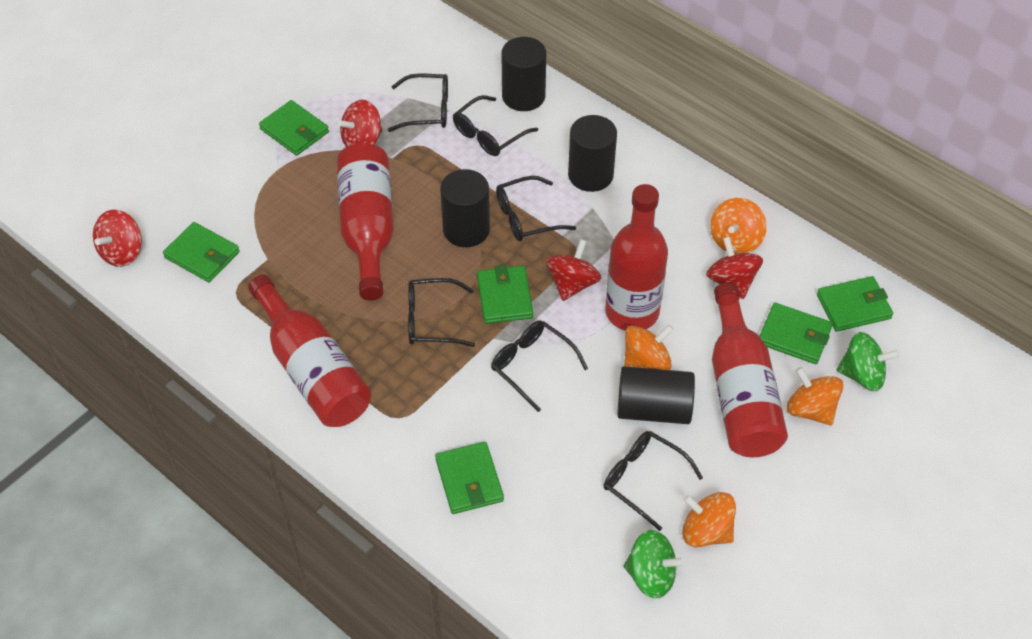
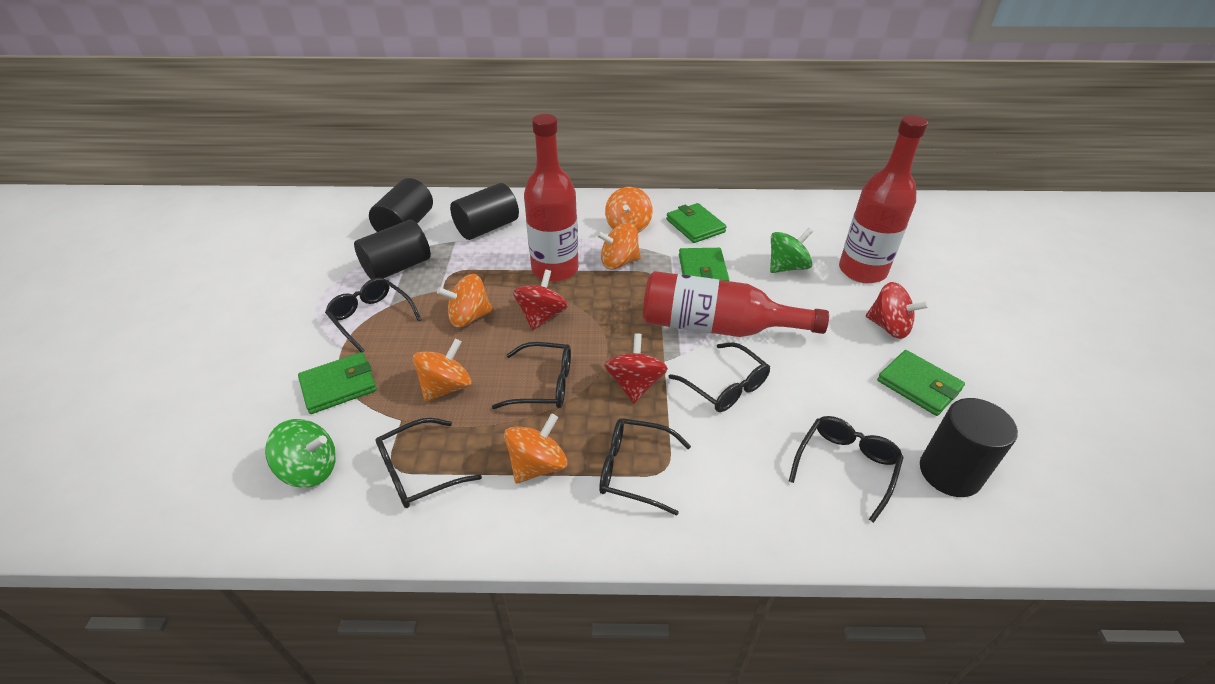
green wallet: [163,222,239,282] [259,100,329,156] [435,442,504,514] [477,265,533,324] [759,303,833,364] [817,276,893,332] = 6 -> [298,352,377,414] [666,203,727,243] [679,248,729,281] [877,350,965,416] = 4
orange spinning top: [624,325,674,370] [682,492,736,547] [710,198,767,254] [787,367,843,426] = 4 -> [413,338,472,402] [437,274,493,328] [504,413,567,484] [596,222,641,270] [605,187,653,233] = 5
red bottle: [248,275,372,427] [337,143,394,301] [605,184,668,331] [712,282,788,457] = 4 -> [524,114,579,282] [643,271,829,337] [839,115,928,283] = 3
red spinning top: [93,210,142,267] [337,100,383,147] [546,239,601,301] [706,237,763,299] = 4 -> [513,270,568,330] [605,333,668,403] [866,282,929,339] = 3

